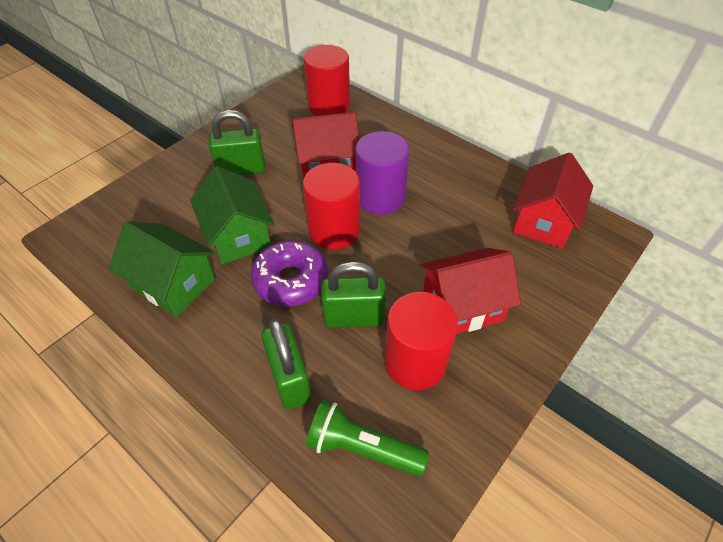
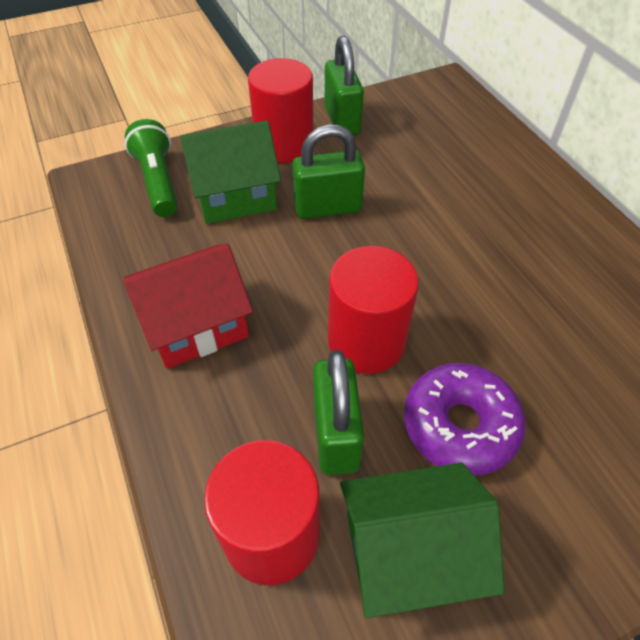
purple cylinder: [356,131,410,215] = 1 -> none = 0
red house: [292,112,359,179] [420,248,521,334] [513,153,593,249] = 3 -> [123,243,253,369] = 1

